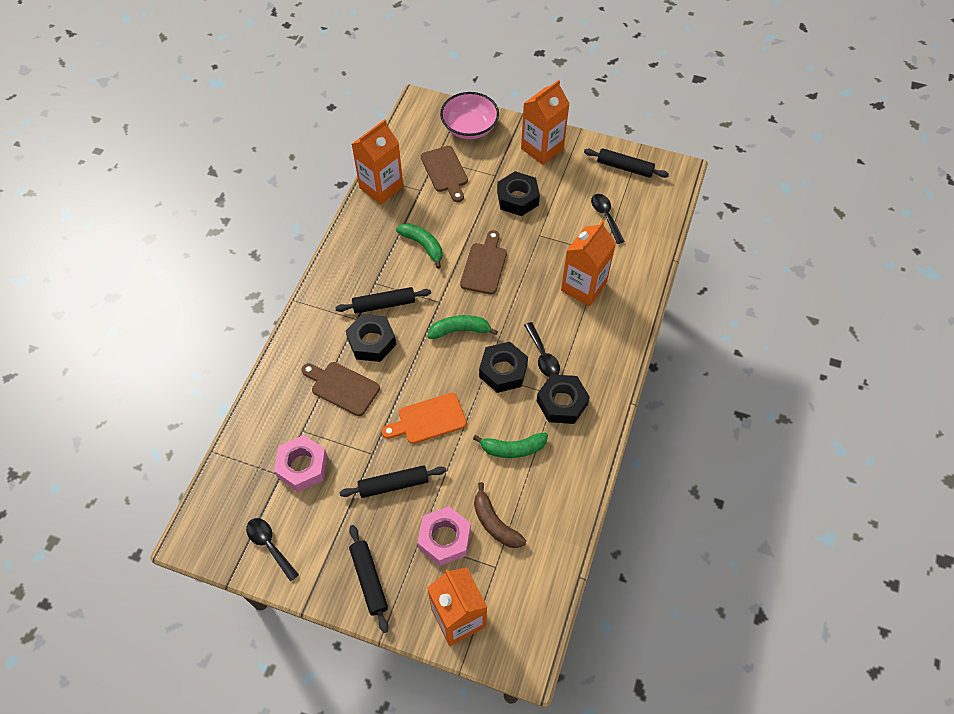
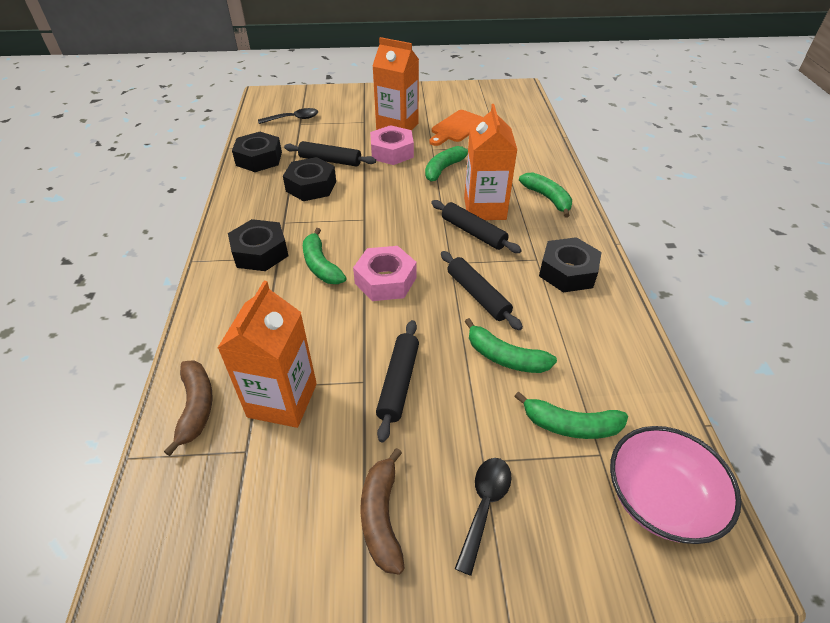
black spoon: [246,518,299,581] [524,322,560,377] [591,194,625,244] = 3 -> [258,108,318,124] [455,458,512,576] = 2
brown banana: [474,482,526,548] = 1 -> [164,360,213,456] [360,448,405,575] = 2
brown cutting board: [302,362,380,416] [421,146,468,202] [460,230,507,295] = 3 -> none = 0
green banana: [396,223,442,269] [427,315,498,339] [473,432,548,458] = 3 -> [303,228,347,284] [425,146,468,181] [464,318,557,373] [514,391,628,439] [519,172,572,218] = 5
orange carton: [352,119,403,205] [427,567,487,646] [521,80,570,165] [561,221,616,306] = 4 -> [218,281,317,428] [373,37,419,130] [464,104,517,220] = 3

